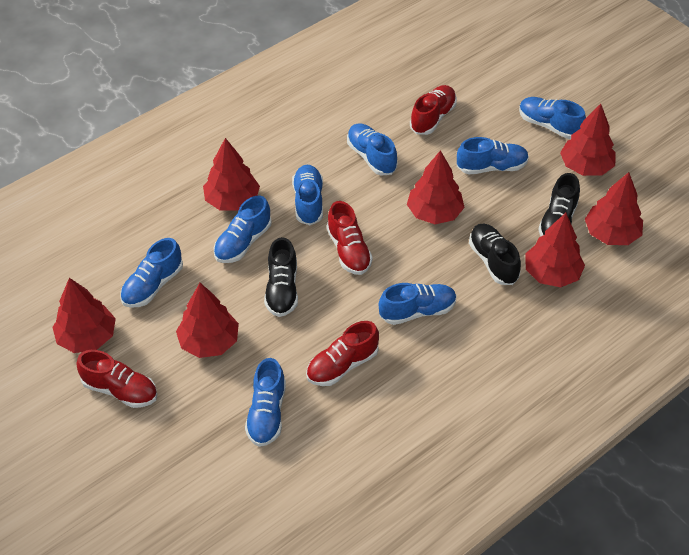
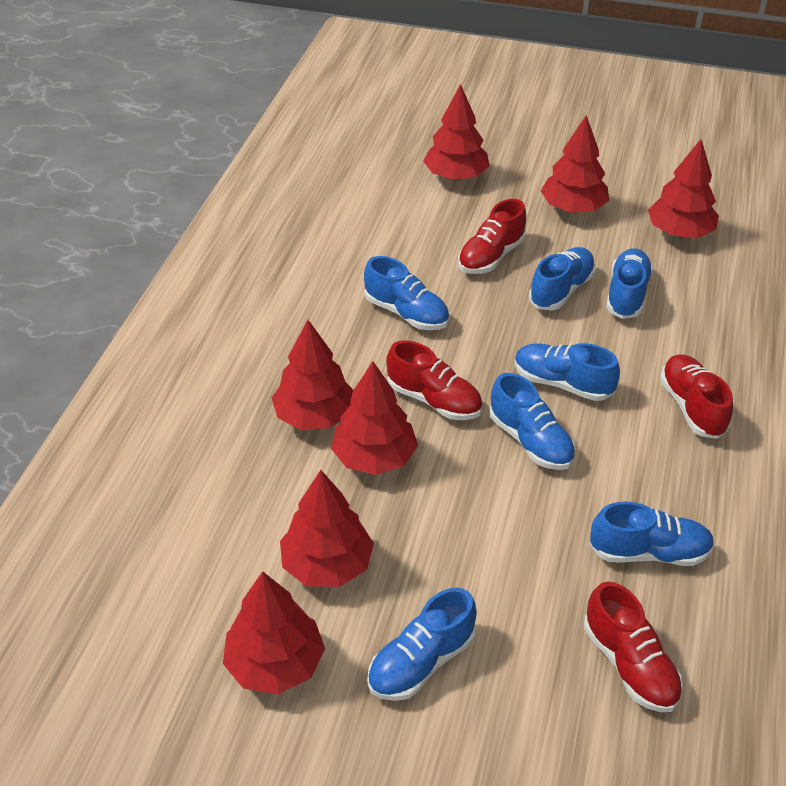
black shoe: [264,237,298,317] [469,224,521,285] [538,173,580,236] = 3 -> none = 0
blue shoe: [120,238,183,308] [214,196,271,263] [245,358,286,447] [292,165,323,225] [347,123,398,176] [378,283,457,325] [457,137,529,174] [519,97,586,139] = 8 -> [364,256,449,330] [367,588,477,701] [489,373,576,470] [515,343,620,401] [529,247,596,310] [590,502,715,566] [606,248,653,319] = 7

